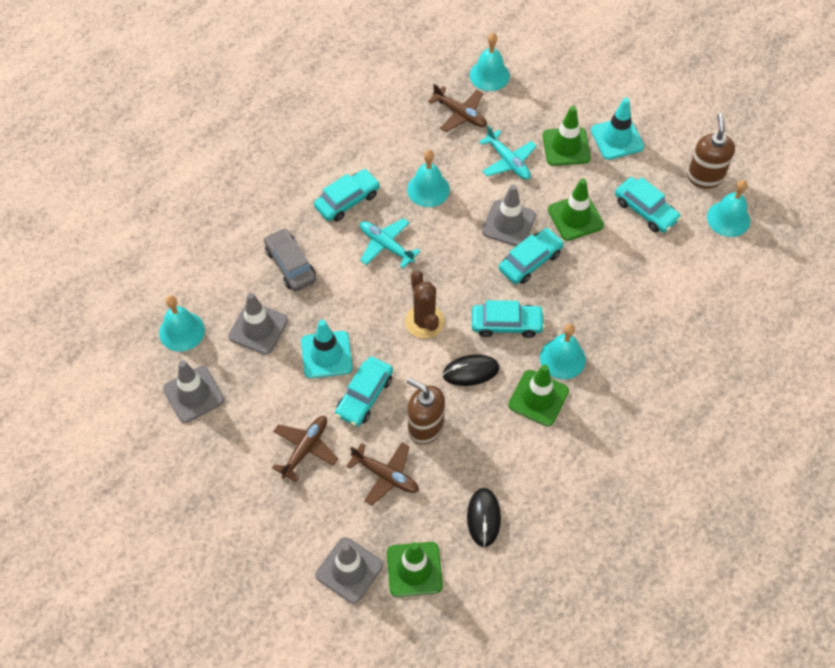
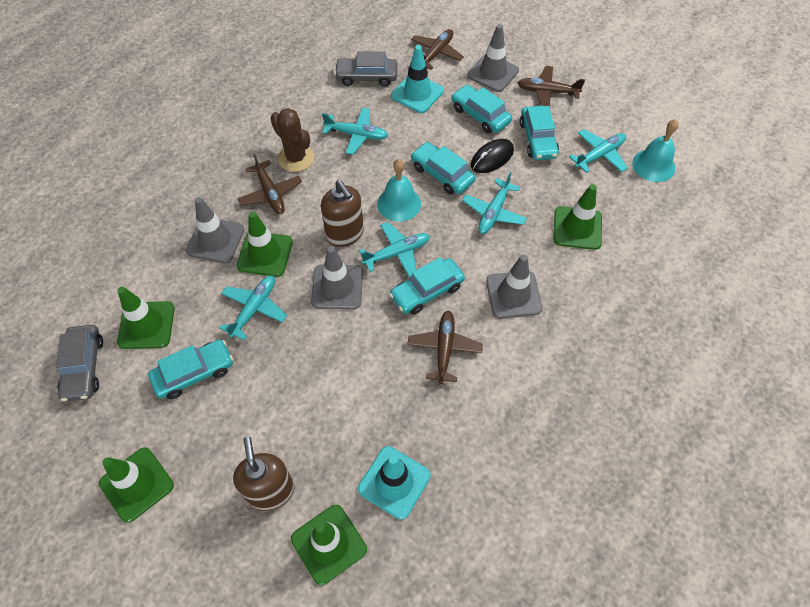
black mouse: [443,355,499,386] [467,488,501,547] = 2 -> [471,139,514,173] = 1
brown plane: [272,416,338,482] [346,443,419,505] [428,84,487,132] = 3 -> [237,153,302,214] [407,311,483,384] [411,29,464,70] [518,66,585,108] = 4
green traffic cone: [387,542,443,597] [508,364,569,426] [543,106,591,166] [548,178,604,241] = 4 -> [99,447,174,523] [117,287,175,349] [237,211,293,277] [291,505,367,585] [553,184,602,250] = 5
grey car: [264,228,316,291] = 1 -> [56,325,103,402] [334,51,398,86] = 2
turquoise bell: [159,296,205,352] [407,150,450,207] [470,33,510,91] [540,324,586,379] [707,180,750,237] = 5 -> [377,159,421,222] [632,119,679,182] = 2
turquoise plane: [360,218,420,268] [479,125,537,180] = 2 -> [219,275,287,340] [322,108,388,155] [359,222,430,277] [462,172,527,234] [569,129,628,173] = 5

